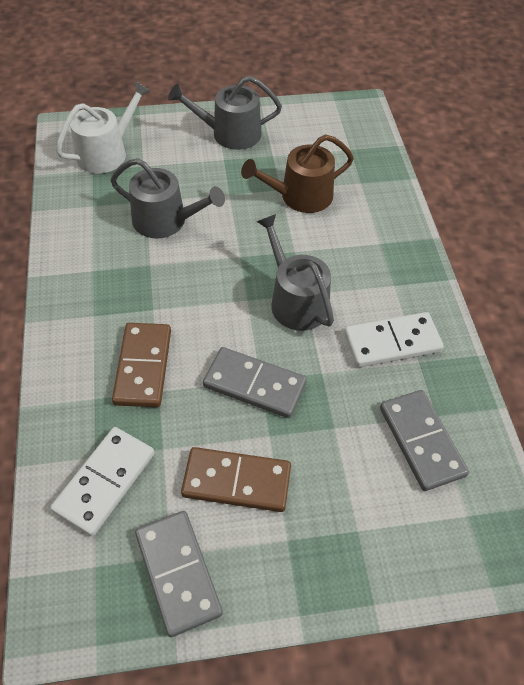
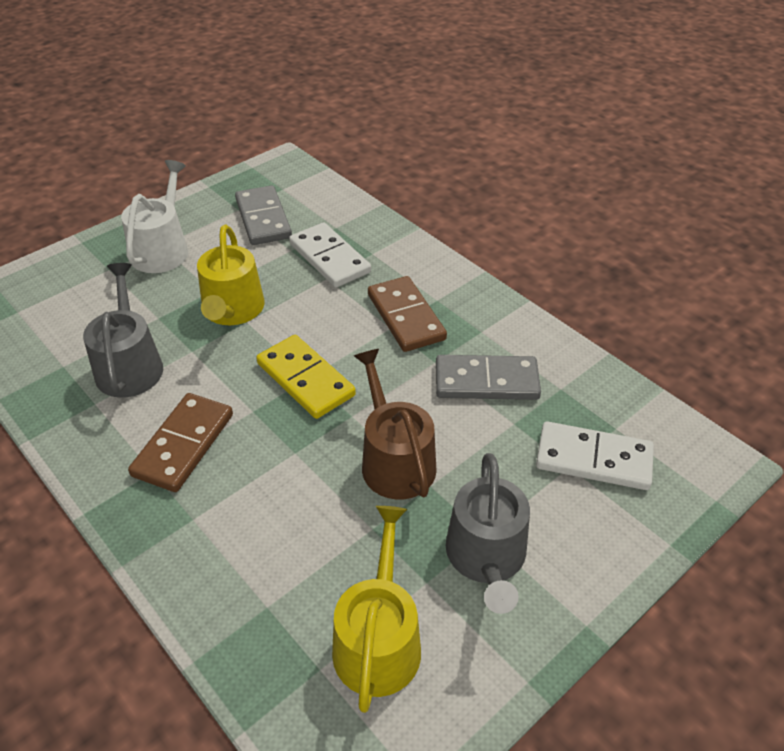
grey domino: [135,511,223,637] [203,347,307,418] [380,390,469,491] = 3 -> [235,185,292,245] [436,355,541,400] = 2
grey watering can: [110,158,225,239] [168,76,282,150] [257,214,334,331] = 3 -> [83,263,163,398] [446,453,530,614] = 2
yellow domino: none = 0 -> [256,335,356,419] = 1
yellow watering can: none = 0 -> [197,225,265,325] [332,506,421,713] = 2

